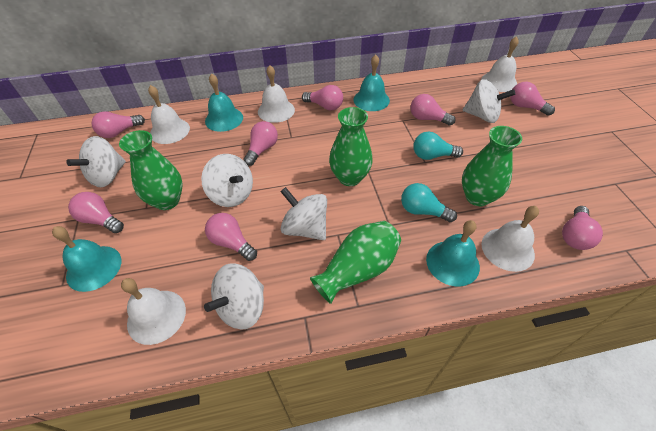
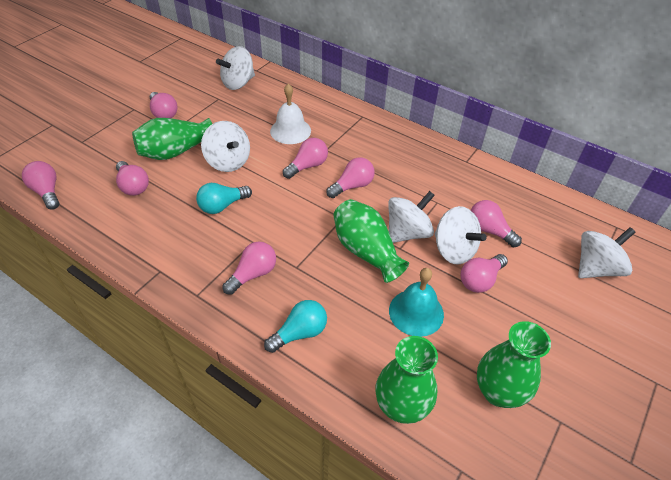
turquoise bell: [52,226,121,292] [205,73,243,132] [353,54,390,111] [426,220,480,286] = 4 -> [389,268,444,337] = 1
white bell: [121,278,186,345] [148,85,190,144] [258,65,295,123] [481,36,519,92] [481,206,539,272] = 5 -> [270,84,311,144] = 1

